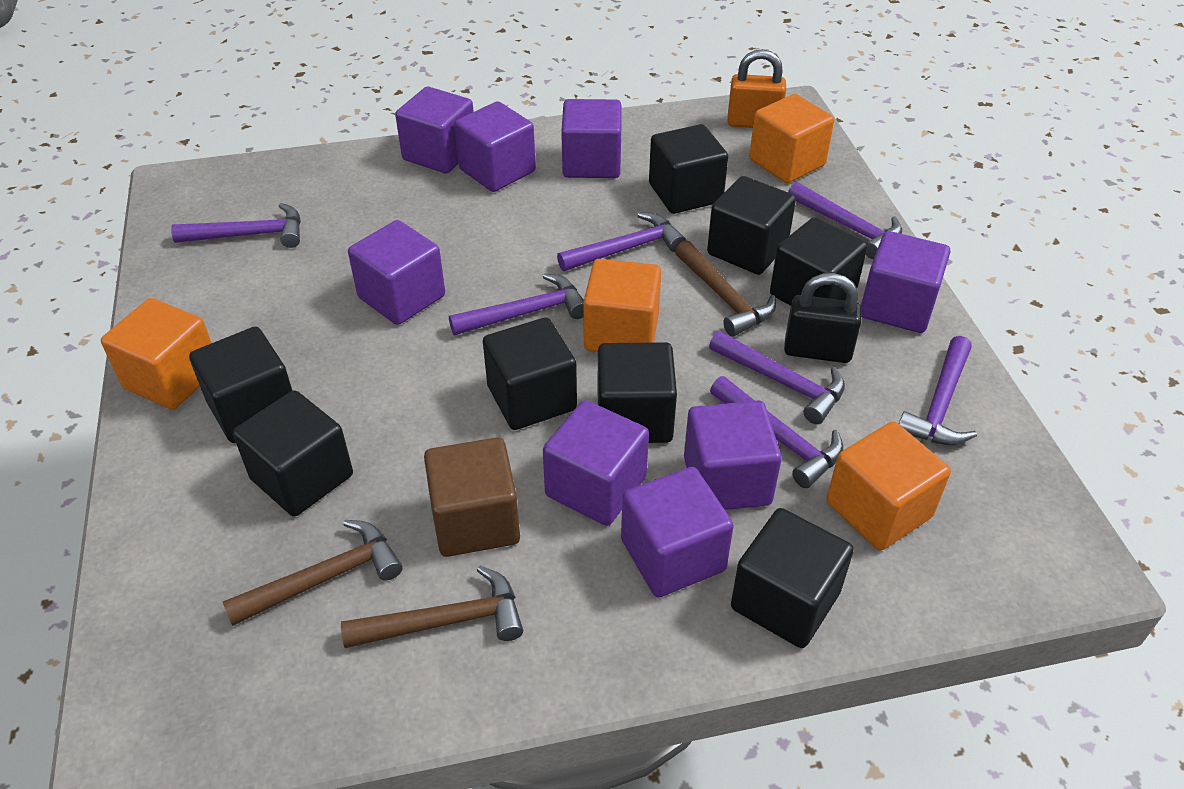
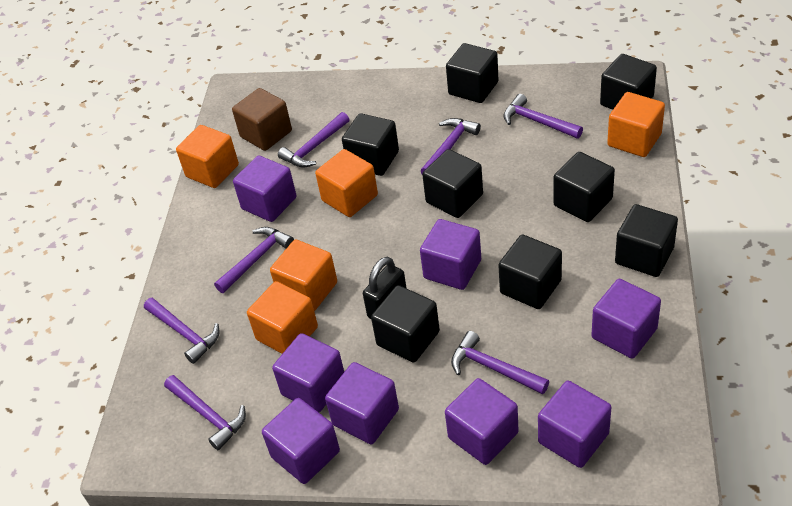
brown hammer: [223,520,403,626] [341,566,523,648] [675,240,776,337] = 3 -> none = 0
orange cube: [101,298,211,410] [583,259,662,352] [749,94,834,183] [827,422,951,550] = 4 -> [176,125,239,188] [247,281,318,354] [270,240,337,311] [315,149,378,217] [607,92,665,157] = 5
orange padlock: [727,49,786,128] = 1 -> none = 0

